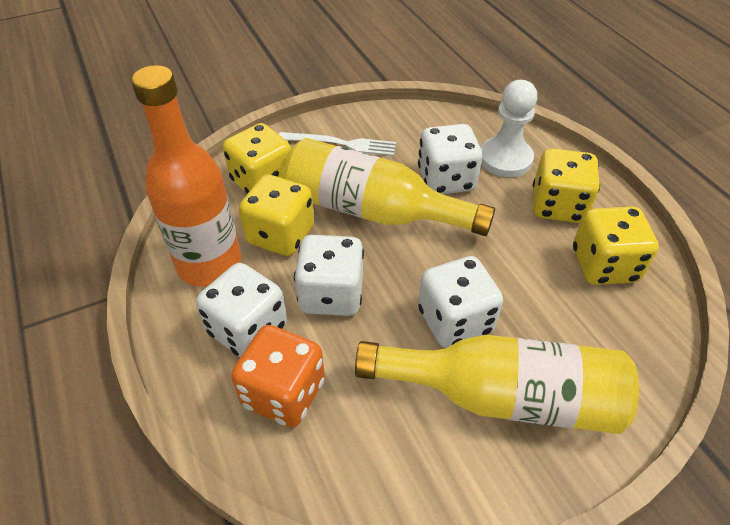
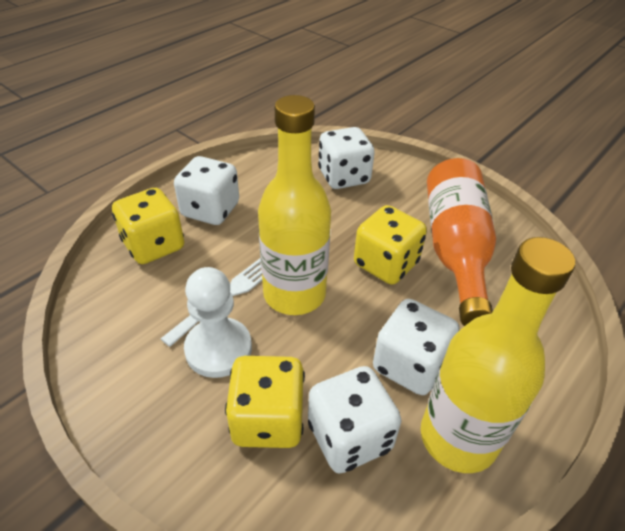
orange dice: [231,325,325,428] = 1 -> none = 0
yellow dice: [223,123,291,194] [239,174,314,256] [533,148,600,223] [573,207,659,285] = 4 -> [112,188,184,264] [225,356,305,448] [354,205,427,284] = 3

